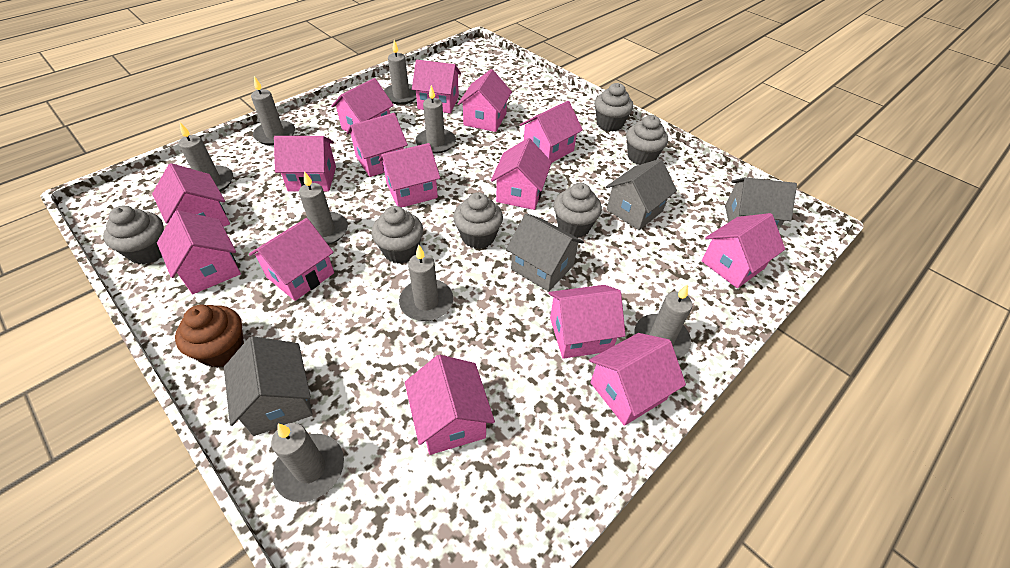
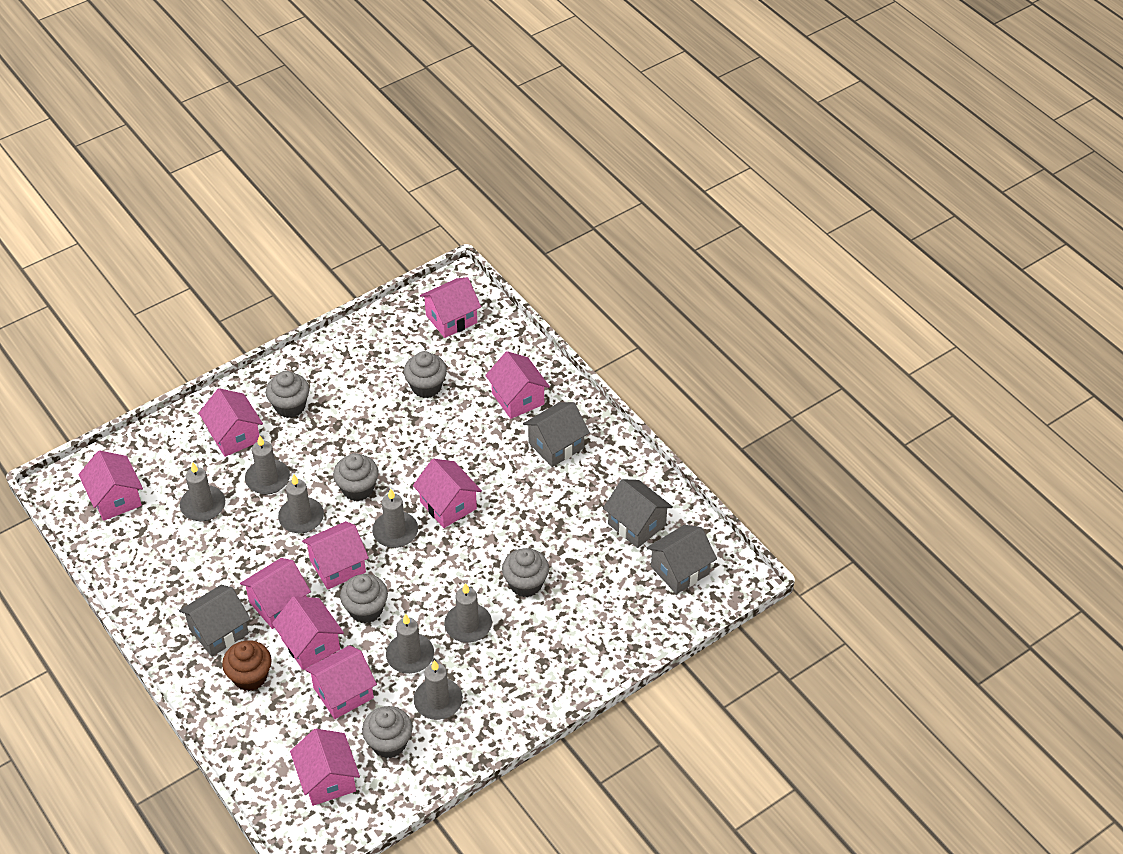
grey candle: [178,123,233,192] [251,76,295,145] [271,423,344,502] [299,171,348,245] [384,40,416,105] [399,245,453,321] [415,85,456,154] [634,284,693,359] = 8 -> [180,462,225,521] [245,435,290,494] [278,474,324,533] [372,489,418,548] [386,614,434,674] [413,660,463,720] [444,583,492,643] = 7
pink house: [152,163,230,227] [157,210,241,294] [249,218,334,301] [274,136,336,192] [331,78,394,132] [347,113,408,177] [378,143,440,208] [405,355,495,455] [412,60,461,113] [458,69,512,132] [491,138,552,210] [520,101,583,162] [548,285,626,359] [589,333,686,426] [702,213,785,288] = 15 -> [78,450,143,521] [199,388,263,457] [240,558,311,629] [272,596,344,670] [290,729,360,806] [302,521,369,590] [305,645,377,719] [413,459,482,528] [420,277,481,338] [485,351,550,419] = 10

